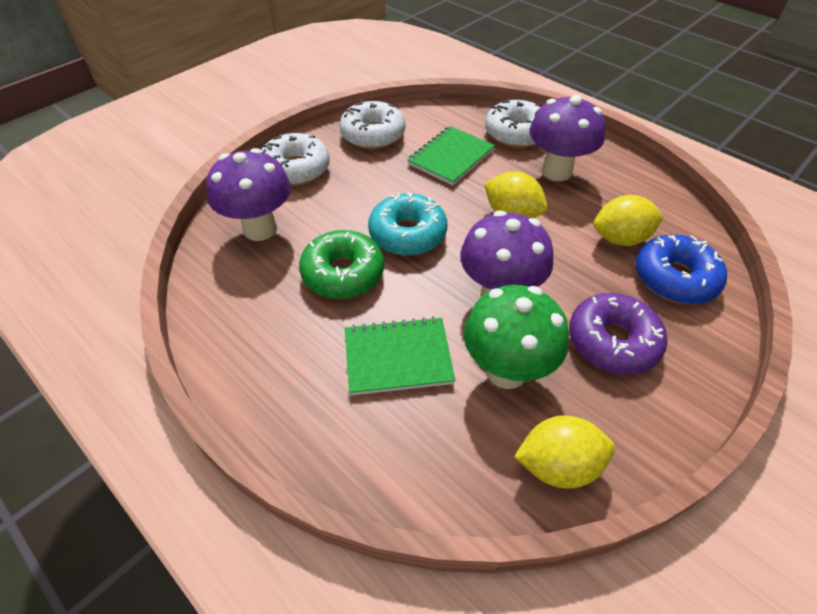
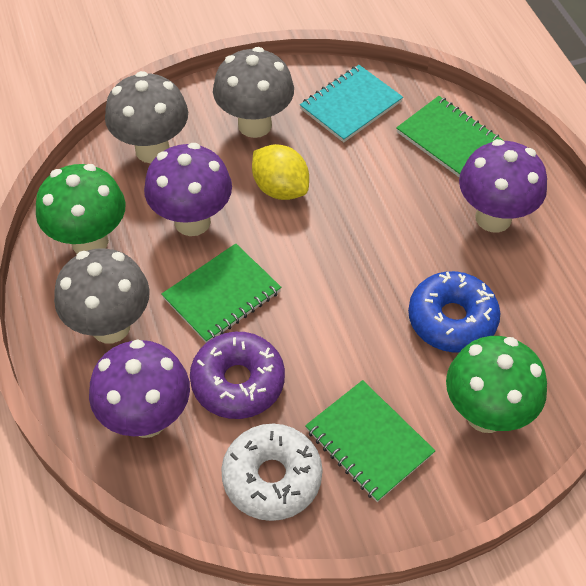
green donut: [299,230,384,299] = 1 -> none = 0
green mushroom: [464,285,569,389] = 1 -> [36,164,126,254] [446,336,547,433] = 2
green notebook: [345,316,455,396] [407,126,495,185] = 2 -> [161,243,281,343] [305,380,435,502] [396,96,504,178] = 3
grey mushroom: none = 0 -> [54,248,150,343] [105,71,188,163] [213,47,294,138] = 3
turquoise donut: [368,193,447,256] = 1 -> none = 0
turquoise notebook: none = 0 -> [300,65,403,142] = 1
white donut: [261,133,330,186] [339,101,405,149] [485,99,541,148] = 3 -> [221,424,323,521] = 1
yellow lemon: [484,171,548,218] [514,415,615,489] [593,195,664,246] = 3 -> [252,144,309,200] = 1

